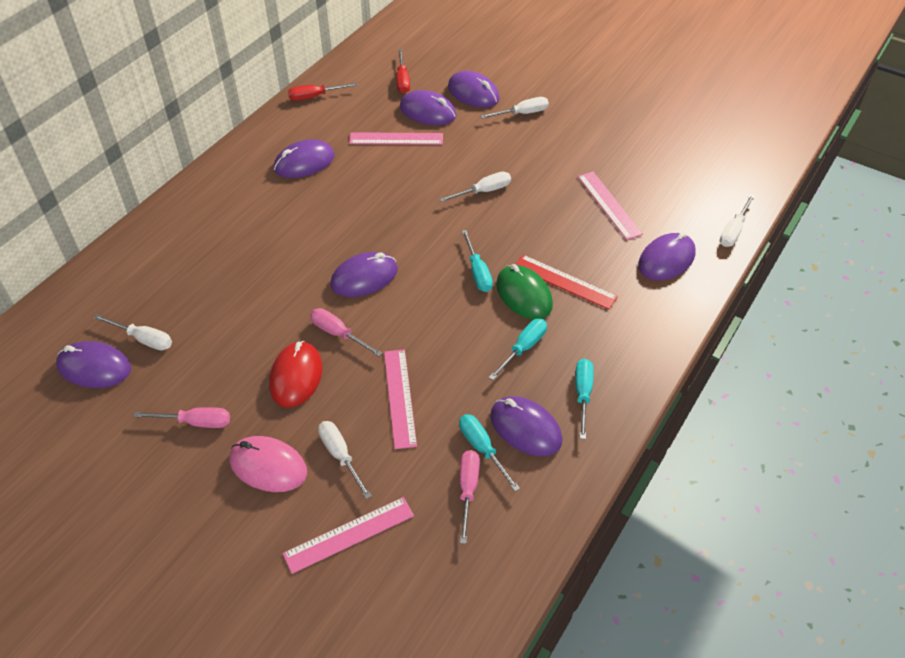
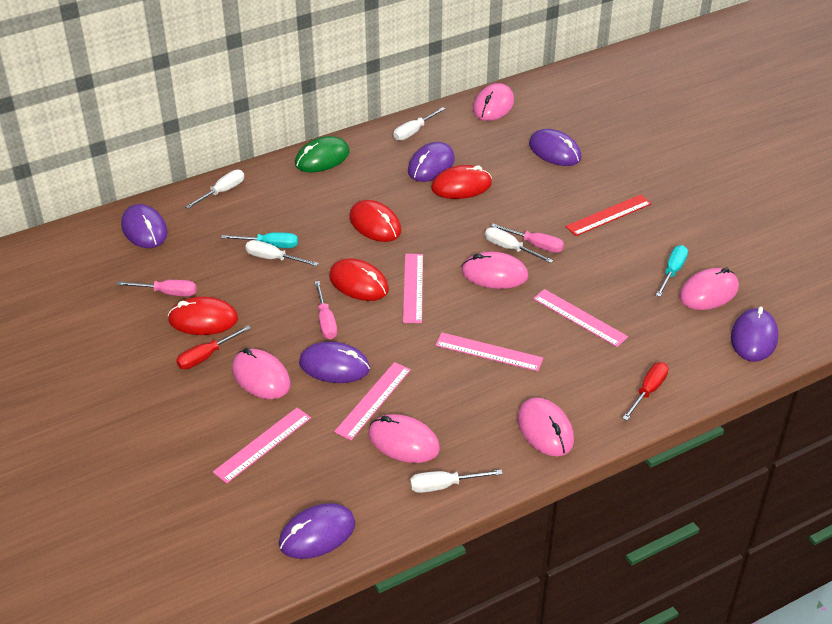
pink mouse: [230,436,307,492] = 1 -> [232,348,291,399] [368,414,440,463] [461,251,528,289] [473,83,514,121] [517,397,574,457] [679,267,739,310] = 6
pink ruler: [283,497,414,574] [349,132,443,145] [384,349,417,449] [578,172,643,240] = 4 -> [213,408,311,483] [334,362,411,440] [403,254,423,323] [435,333,543,371] [533,289,628,347] = 5
purple mouse: [56,341,131,388] [274,139,335,178] [330,252,398,297] [400,90,456,125] [448,71,500,108] [490,396,562,456] [638,232,696,281] = 7 -> [121,204,168,248] [279,503,355,559] [299,341,370,383] [408,142,455,182] [529,129,581,166] [731,307,778,362] = 6
red mouse: [269,341,322,408] = 1 -> [168,296,238,335] [329,258,389,301] [349,200,401,242] [431,165,492,199] = 4
turquoise screwdriver: [459,414,520,492] [462,230,493,292] [488,319,547,380] [575,359,594,439] = 4 -> [221,232,298,248] [656,245,688,297] = 2

